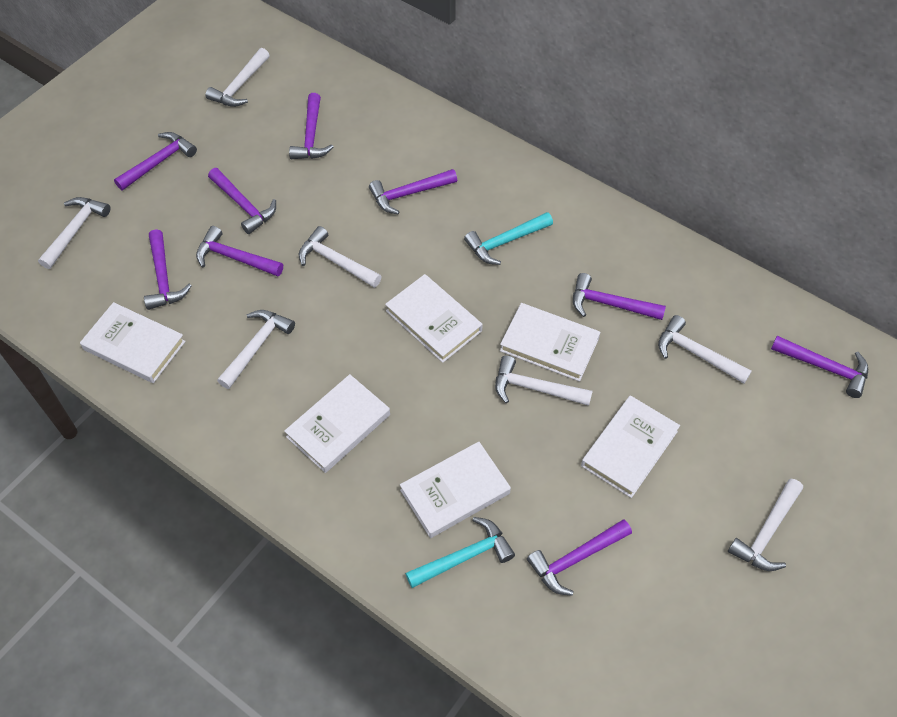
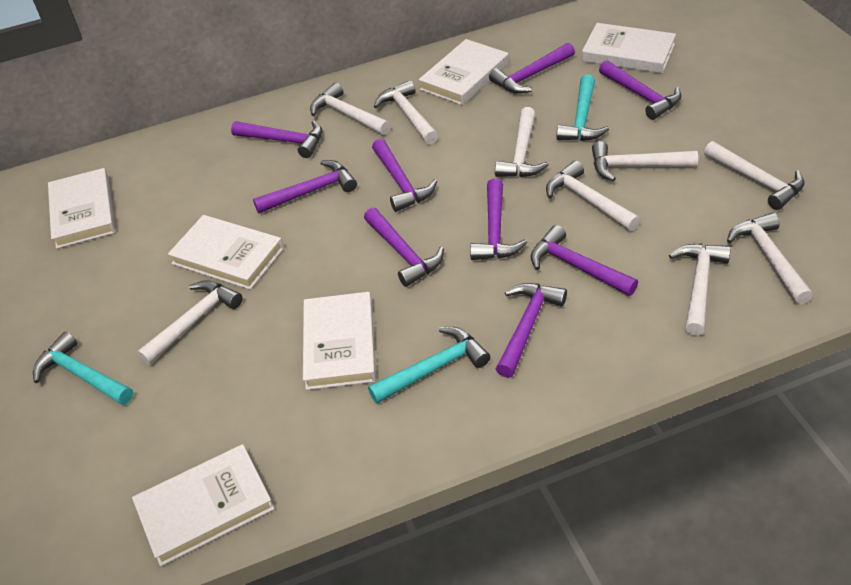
turquoise hammer: [405,517,515,588] [464,212,553,265] = 2 -> [33,332,133,405] [368,327,490,404] [556,75,609,141] = 3
white hammer: [38,197,110,269] [206,48,270,107] [217,310,295,389] [299,226,382,288] [495,355,593,406] [658,315,752,384] [728,479,803,571] = 7 -> [137,280,243,365] [310,83,390,135] [374,80,438,144] [495,107,549,177] [546,161,640,231] [592,141,698,182] [669,243,731,336] [704,141,805,210] [727,213,813,304] = 9

